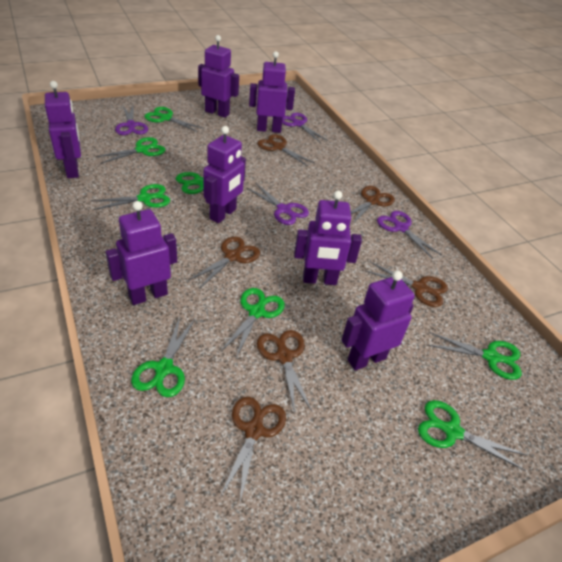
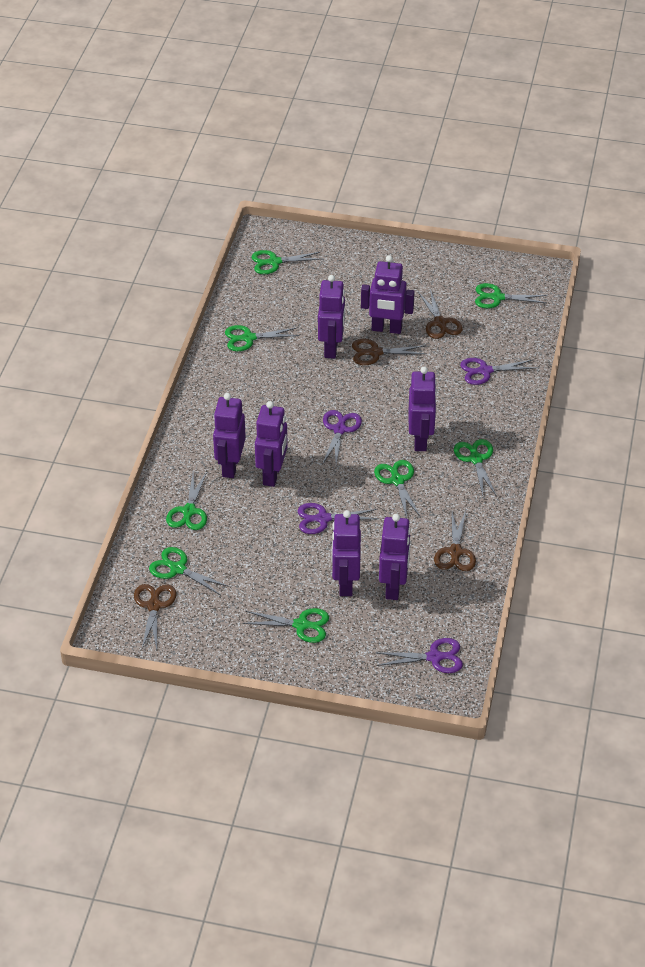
brown scissors: [188,236,260,289] [219,397,286,503] [257,134,315,166] [257,330,312,414] [351,186,395,225] [366,262,448,307] = 6 -> [134,584,176,649] [352,339,426,365] [418,289,463,339] [434,511,476,571] = 4

